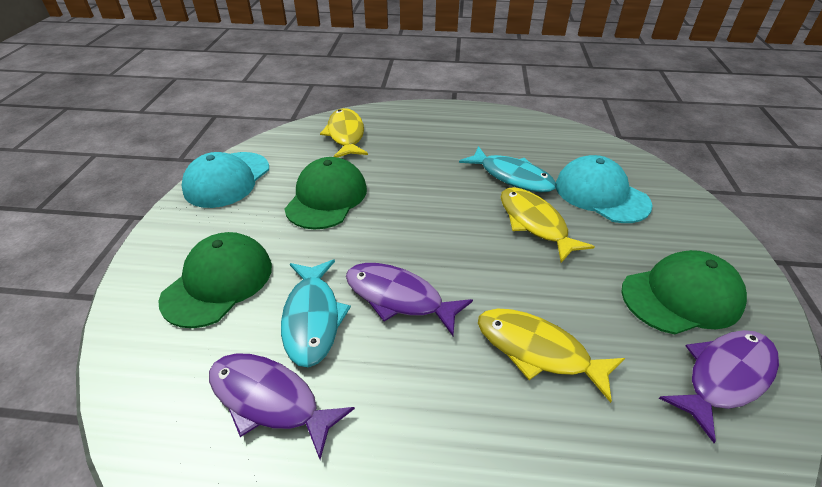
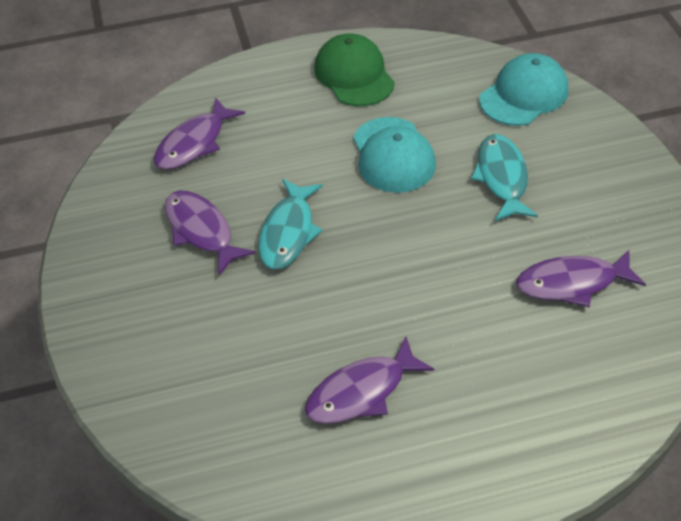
green cap: [158,232,272,328] [285,157,367,230] [621,250,747,335] = 3 -> [314,33,395,106] = 1
purple fish: [209,353,355,459] [346,263,473,336] [659,330,779,443] = 3 -> [154,97,245,170] [165,191,255,275] [305,336,434,424] [516,250,646,307] = 4
yellow fish: [320,108,368,157] [478,309,625,403] [501,187,595,262] = 3 -> none = 0

